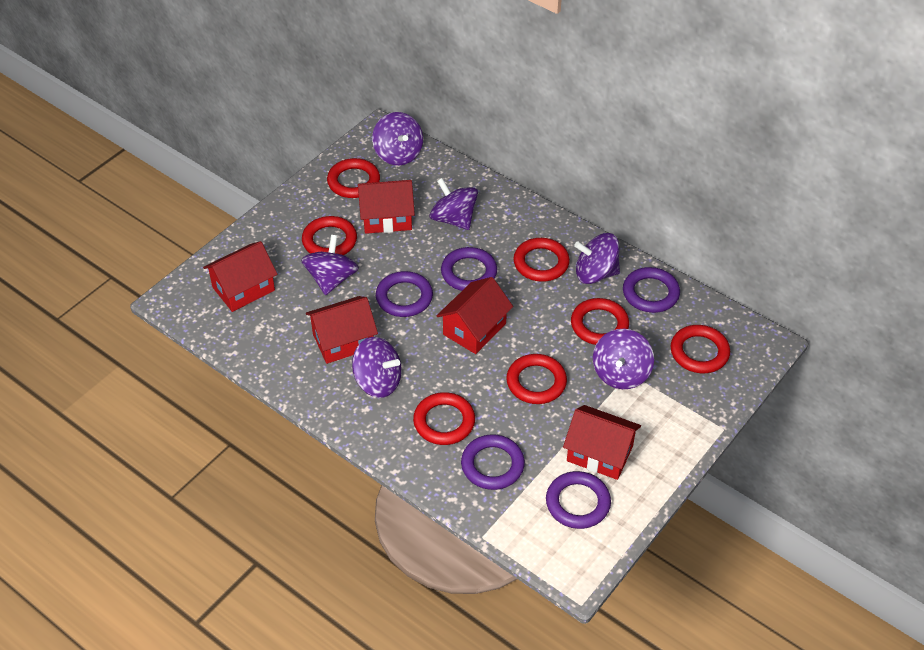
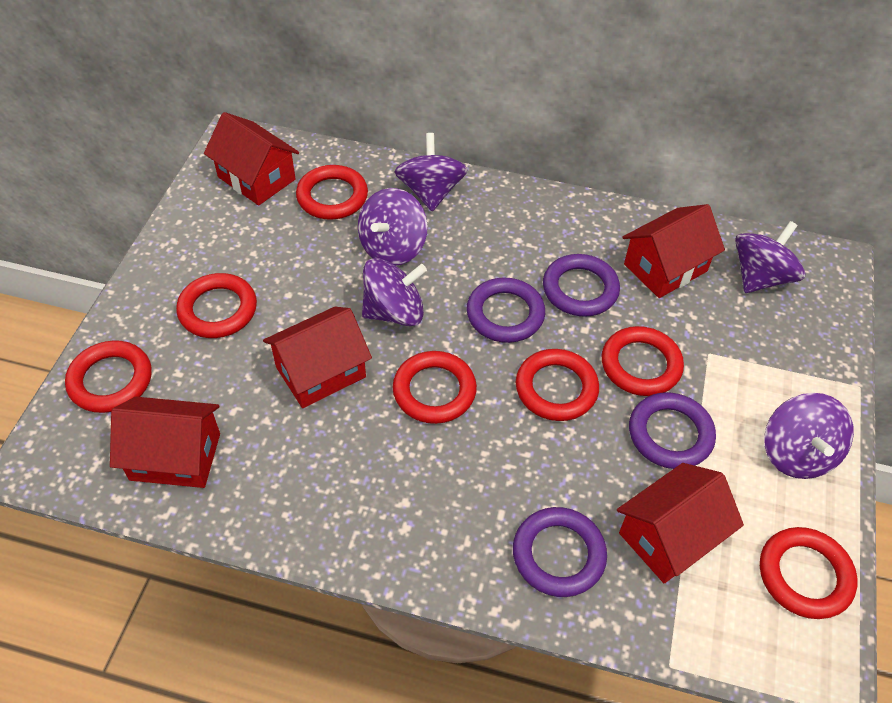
purple ring: [376,271,433,317] [441,247,497,291] [461,434,525,490] [546,471,611,529] [623,267,680,313] = 5 -> [467,278,545,343] [513,507,607,597] [543,254,620,317] [629,392,716,469] = 4
purple spinning top: [301,235,359,295] [352,337,402,398] [372,112,423,165] [430,178,478,230] [574,233,620,284] [593,329,654,389] = 6 -> [358,188,428,266] [362,258,427,326] [394,133,468,211] [735,221,805,293] [764,393,854,479] = 5

